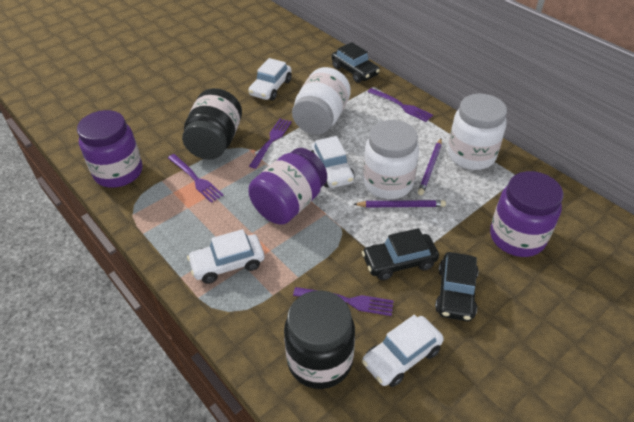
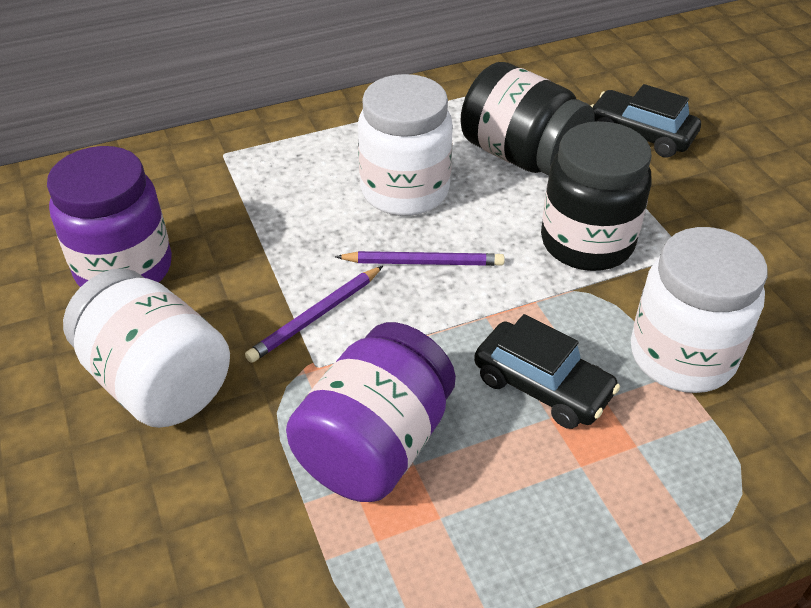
black car: [332,42,380,83] [362,228,439,280] [435,252,479,321] = 3 -> [474,314,620,429] [591,84,701,158] = 2
purple fork: [168,154,224,203] [249,119,292,169] [293,287,394,316] [368,88,433,122] = 4 -> none = 0
purple jar: [77,110,142,188] [248,148,327,225] [490,171,563,257] = 3 -> [47,146,172,287] [286,322,456,502] = 2
white car: [187,229,264,284] [249,58,292,101] [311,136,355,188] [362,315,444,387] = 4 -> none = 0

